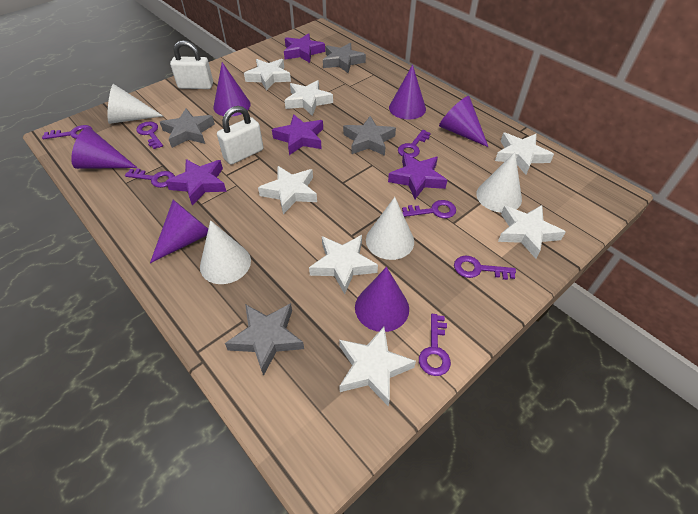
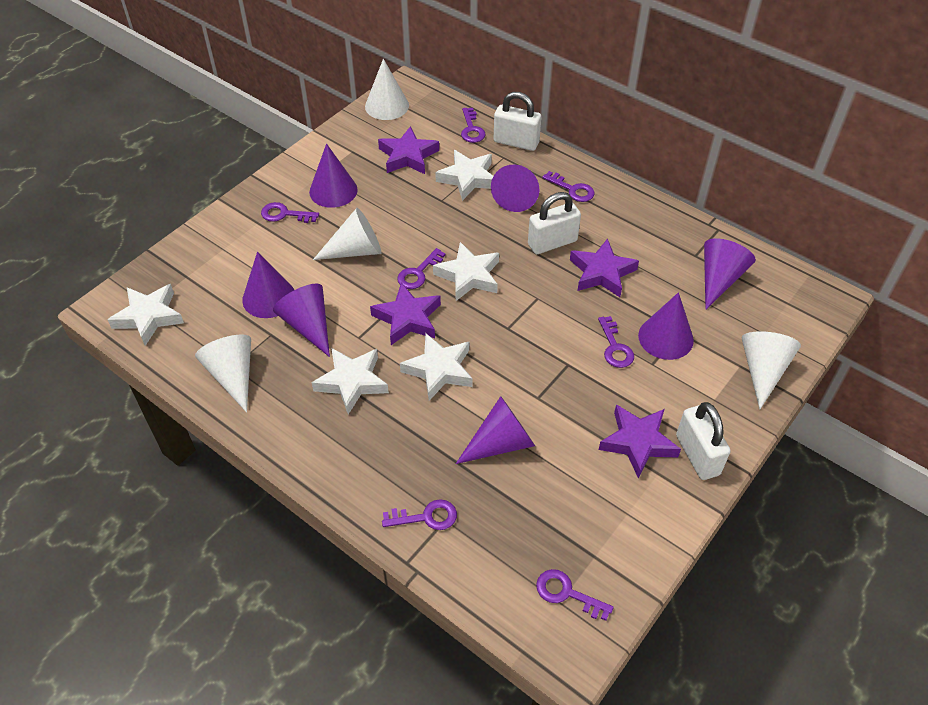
grey star: [160,108,215,148] [225,303,304,376] [323,43,366,73] [343,116,396,156] = 4 -> none = 0
purple cone: [71,127,137,169] [150,200,208,263] [213,62,251,117] [355,267,409,332] [389,65,426,120] [439,96,488,147] = 6 -> [242,252,294,318] [273,284,330,357] [309,144,358,208] [456,396,535,464] [491,165,540,212] [638,292,694,360] [704,238,756,310] = 7
white padlock: [170,40,213,89] [217,106,264,165] = 2 -> [494,92,541,151] [528,192,581,254] [676,402,730,480] = 3
white star: [244,59,291,91] [258,166,317,214] [284,80,333,116] [309,235,378,294] [339,327,416,407] [495,133,554,175] [498,205,565,259] = 7 -> [108,284,184,346] [312,348,389,415] [400,333,473,401] [433,242,499,301] [435,150,493,201] = 5

